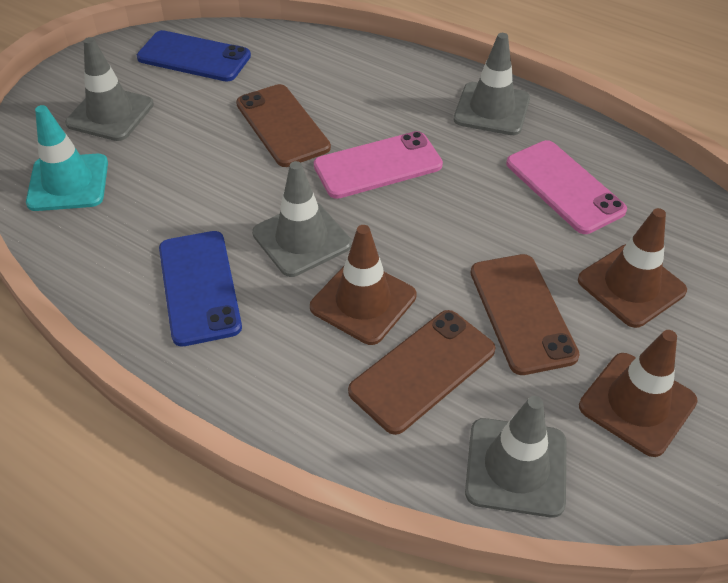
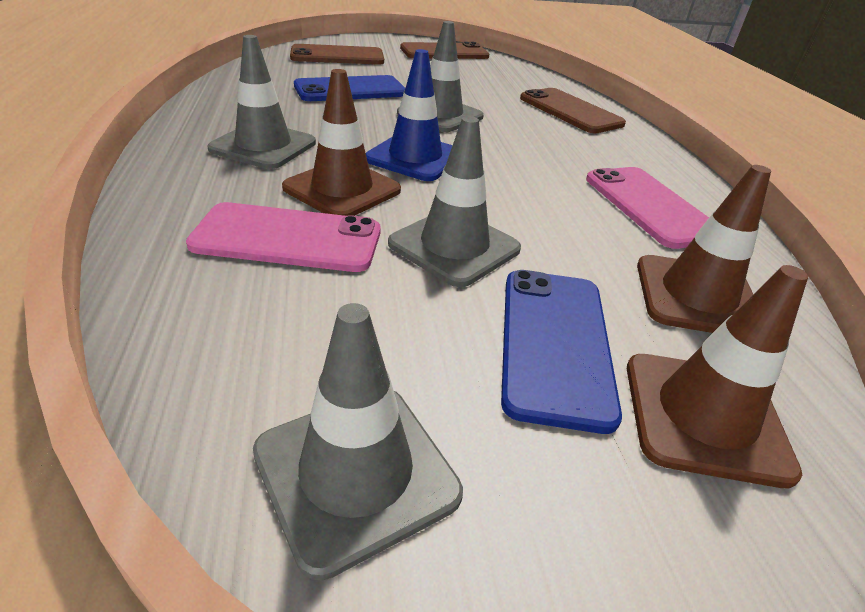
blue traffic cone: none = 0 -> [366,49,453,181] = 1
turquoise traffic cone: [26,105,108,211] = 1 -> none = 0

